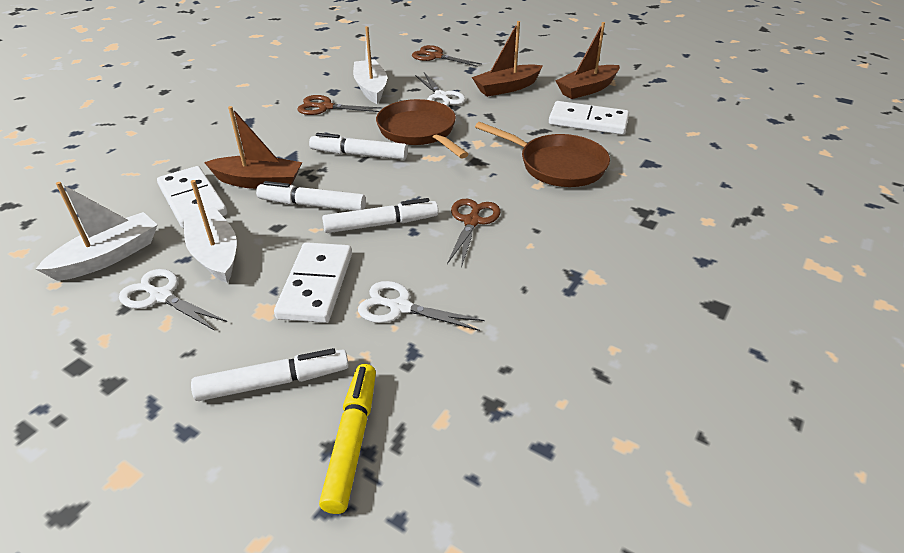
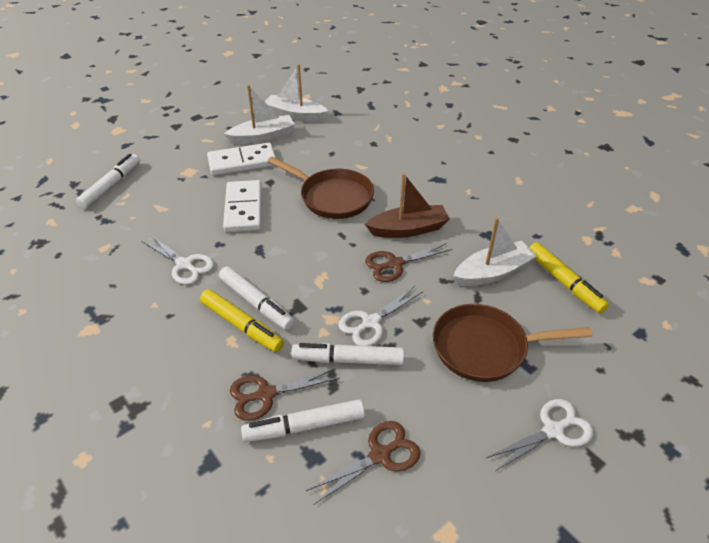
brown boat: [204,106,302,189] [472,21,543,97] [556,22,619,99] = 3 -> [365,173,450,238] = 1
white domino: [157,166,227,228] [274,242,352,323] [549,101,629,135] = 3 -> [207,142,276,175] [223,180,262,232] = 2
yellow marker: [319,364,376,514] = 1 -> [200,289,284,352] [529,242,609,313] = 2

